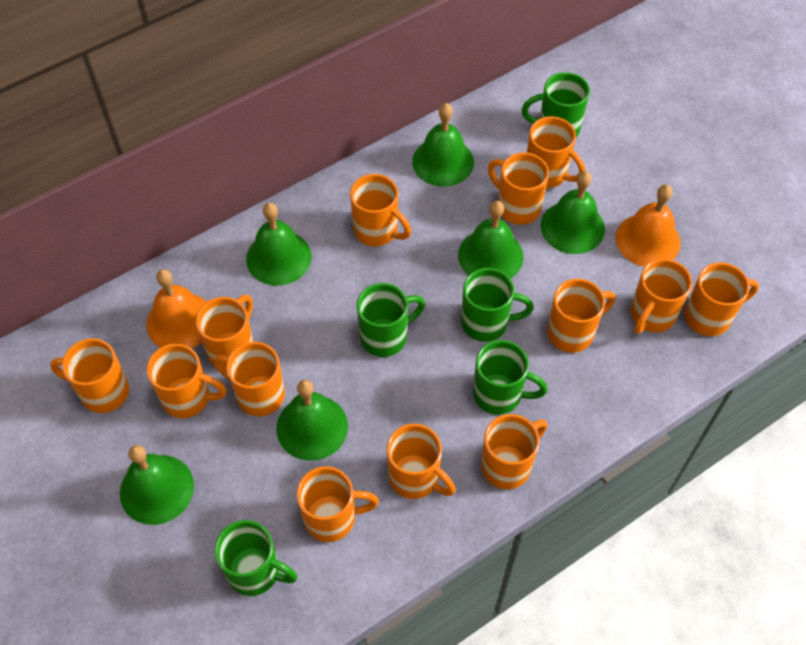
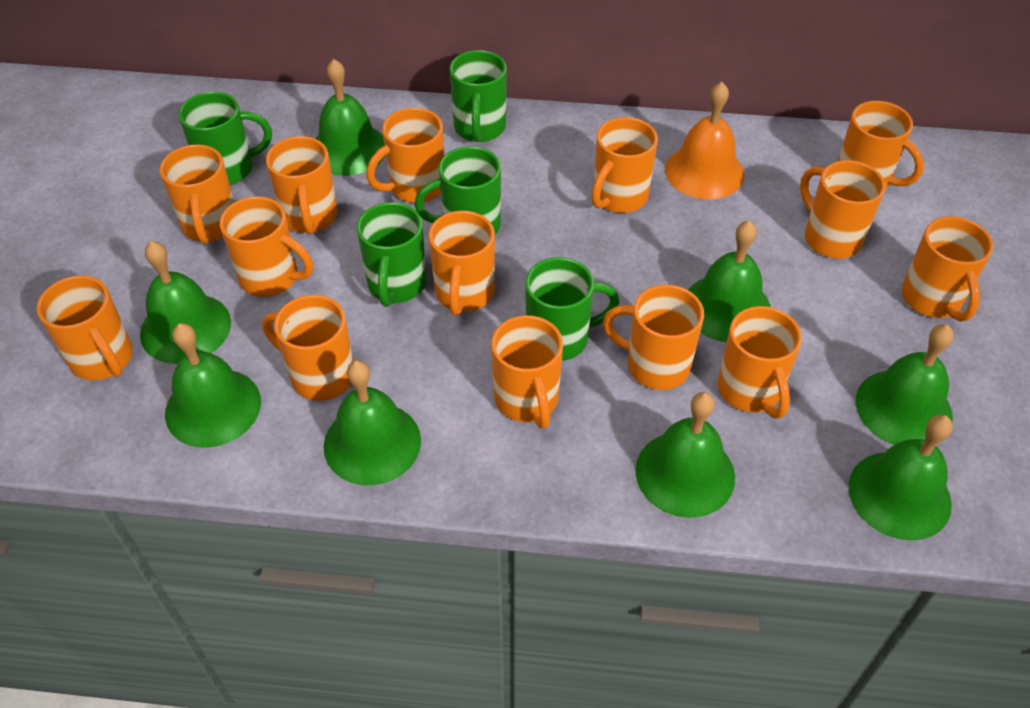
green bell: [120,445,194,525] [246,203,312,285] [277,380,348,461] [412,103,474,187] [458,201,523,279] [541,171,605,254] = 6 -> [140,241,231,364] [165,323,261,448] [315,59,385,176] [324,360,421,485] [636,392,735,518] [688,220,771,342] [849,414,953,541] [856,324,954,445] = 8
orange bell: [146,269,207,348] [615,184,681,267] = 2 -> [665,82,744,199] = 1
orange mug: [50,338,129,413] [147,344,227,418] [196,295,253,368] [214,342,285,416] [296,467,379,542] [350,174,411,246] [386,424,456,499] [481,414,547,489] [488,152,549,225] [527,116,585,188] [547,279,615,353] [630,259,692,334] [685,263,759,336] = 13 -> [37,275,133,380] [160,144,234,244] [220,196,313,297] [262,295,353,401] [266,136,337,235] [366,108,444,203] [429,211,495,316] [491,315,563,429] [592,117,658,213] [603,285,704,390] [717,306,802,419] [800,160,885,259] [838,101,924,190] [902,216,993,322] = 14

